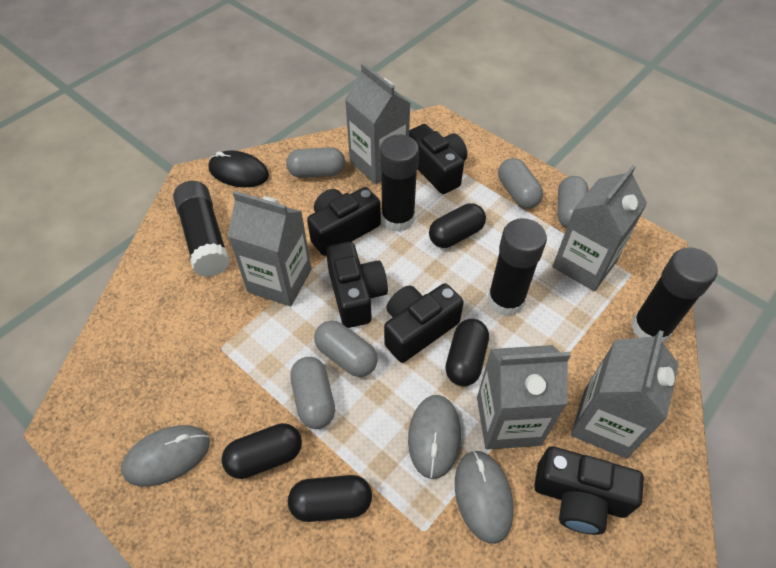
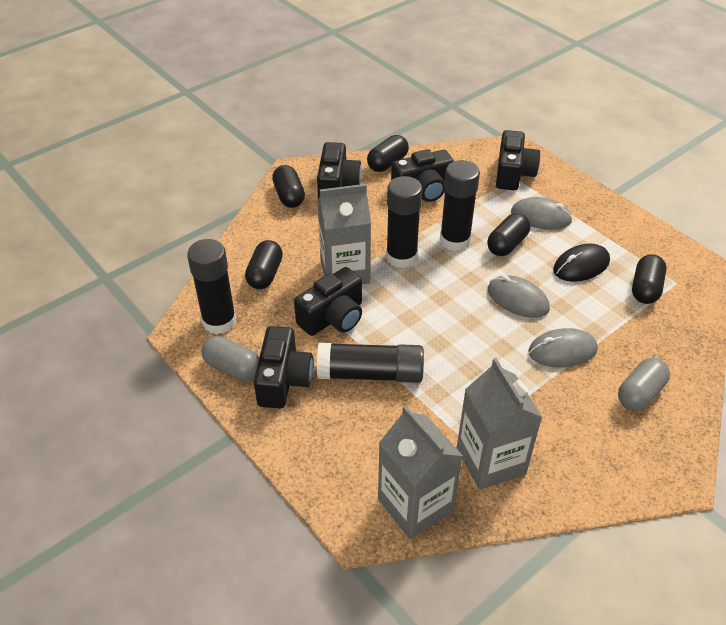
black capsule: [222,423,302,479] [288,475,372,522] [429,203,486,248] [445,319,489,386] = 4 -> [245,240,283,289] [272,165,305,208] [367,135,409,172] [487,213,530,256] [632,254,667,304] = 5
grey capsule: [286,147,345,178] [290,357,335,429] [314,320,378,377] [498,158,543,209] [558,176,589,228] = 5 -> [201,336,259,381] [618,358,670,411] = 2
grey carton: [228,191,312,306] [345,63,411,184] [477,345,571,450] [552,165,647,291] [571,330,679,459] = 5 -> [317,184,371,285] [378,405,463,539] [457,358,542,489] = 3

